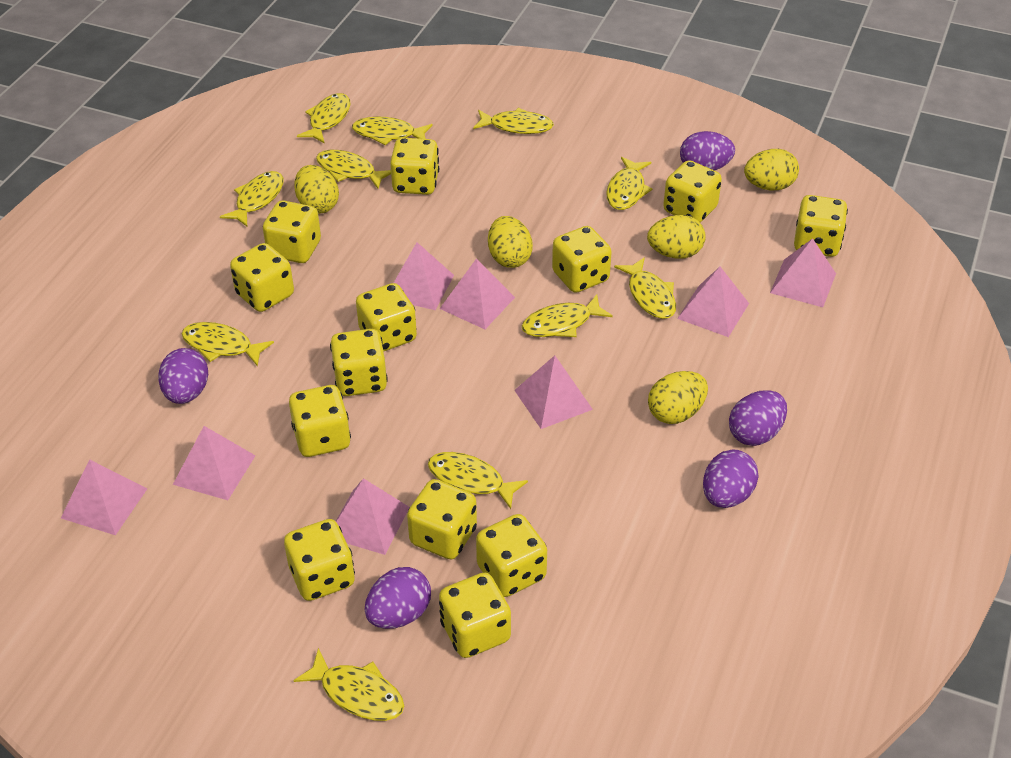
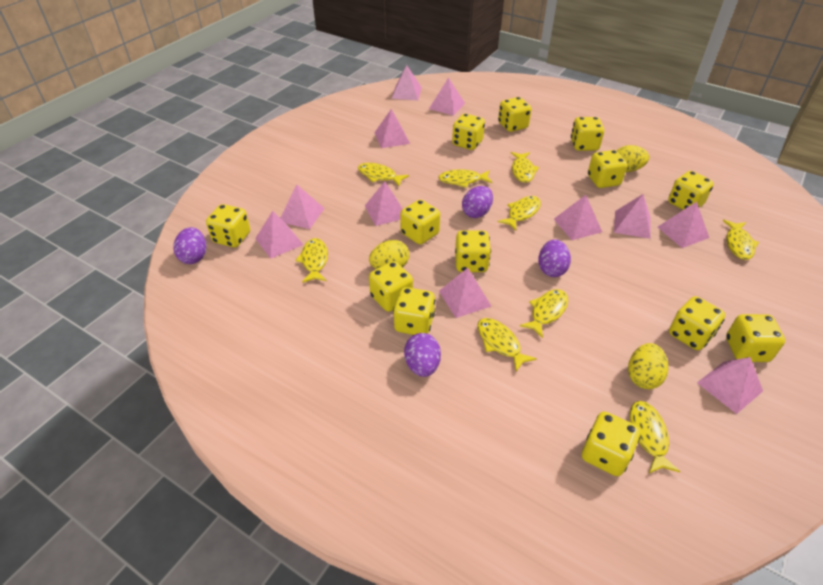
pink pyramid: [61,459,147,535] [173,426,256,500] [335,478,410,555] [394,242,454,310] [440,258,515,329] [514,355,593,429] [677,267,749,337] [770,238,836,307] = 8 -> [255,211,304,259] [280,184,325,229] [365,181,403,226] [374,109,410,148] [392,65,422,100] [429,77,465,116] [439,268,491,318] [554,195,602,240] [614,194,651,239] [658,201,709,248] [697,357,763,414] = 11
purple egg: [158,348,208,404] [365,567,431,629] [680,131,735,171] [703,449,759,508] [729,390,787,446] = 5 -> [173,227,206,264] [404,333,441,377] [462,186,493,218] [538,239,571,277] = 4
yellow egg: [294,165,339,214] [488,216,533,268] [647,215,706,258] [648,371,708,424] [744,149,799,191] = 5 -> [369,240,409,269] [617,145,649,172] [628,343,668,389] = 3
yellow fish: [182,322,274,367] [220,171,284,226] [293,648,404,721] [297,93,350,144] [316,150,391,189] [352,117,433,145] [428,452,528,509] [473,108,554,134] [522,294,613,337] [606,157,652,210] [614,257,676,319] = 11 -> [295,238,328,283] [358,163,409,187] [438,169,492,188] [477,318,537,372] [498,196,541,230] [511,152,539,183] [520,289,568,338] [630,401,680,473] [723,220,759,260] = 9

